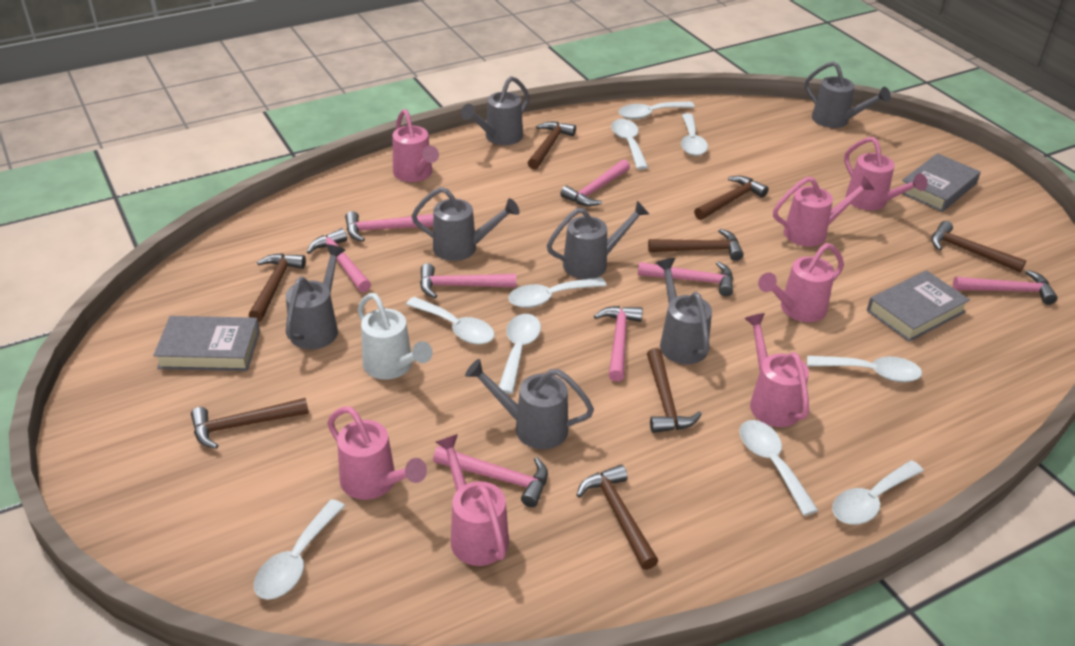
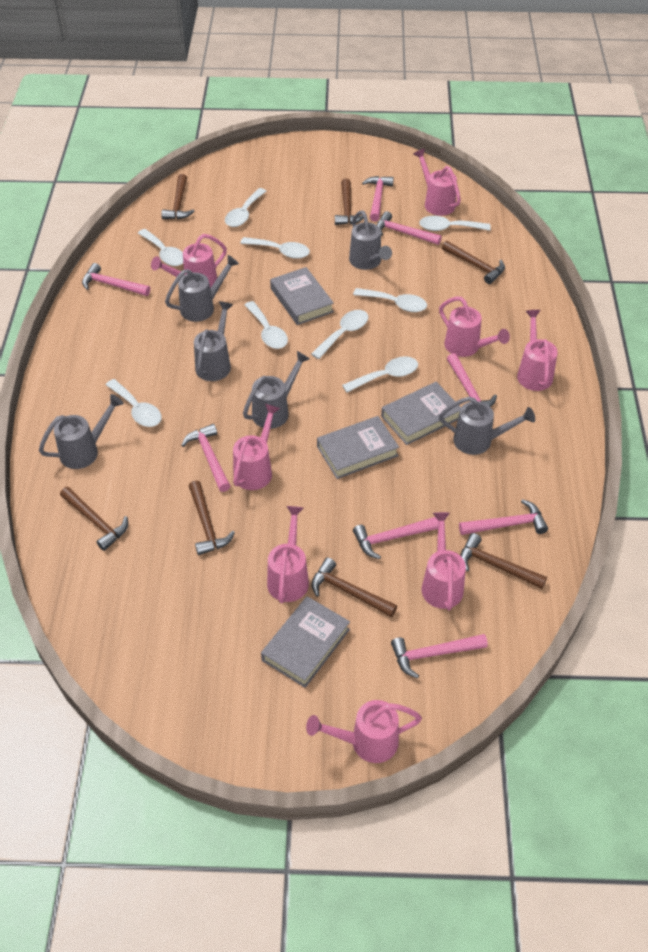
brown hammer: [191,398,309,449] [249,253,306,322] [528,122,576,170] [577,465,658,570] [647,348,702,433] [648,229,744,261] [694,176,769,220] [931,221,1026,273] = 8 -> [60,487,128,551] [161,174,194,219] [189,481,235,555] [311,558,397,617] [335,179,364,225] [442,241,505,284] [460,533,547,589] = 7
grey book: [153,316,260,371] [867,270,970,342] [902,153,981,212] = 3 -> [261,596,350,688] [270,267,334,325] [317,416,399,479] [381,382,461,445] = 4
grey watering can: [286,244,345,349] [412,187,519,261] [461,76,530,145] [465,359,594,449] [547,201,649,279] [656,258,712,364] [805,62,891,128] = 7 -> [39,394,124,469] [165,255,239,322] [194,301,233,381] [243,351,310,429] [349,210,392,270] [439,397,535,455] = 6
pink watering can: [327,407,427,500] [393,109,439,182] [436,434,509,566] [744,313,809,427] [758,243,844,322] [773,176,875,247] [844,137,928,210] = 7 -> [151,234,227,288] [233,404,280,490] [267,506,309,603] [306,700,422,763] [414,148,461,216] [422,512,466,610] [439,297,510,357] [517,310,558,391] = 8
white spoon: [254,499,345,600] [406,297,495,344] [499,314,541,394] [508,277,606,308] [611,119,649,170] [618,101,695,120] [681,113,708,156] [739,420,818,516] [807,356,922,382] [832,460,924,525] = 10 -> [106,379,162,427] [138,229,183,266] [225,188,266,227] [240,237,310,259] [245,301,288,349] [311,310,368,359] [342,356,418,393] [353,288,427,312] [419,216,491,231] = 9
white watering can: [358,293,433,380] = 1 -> none = 0

